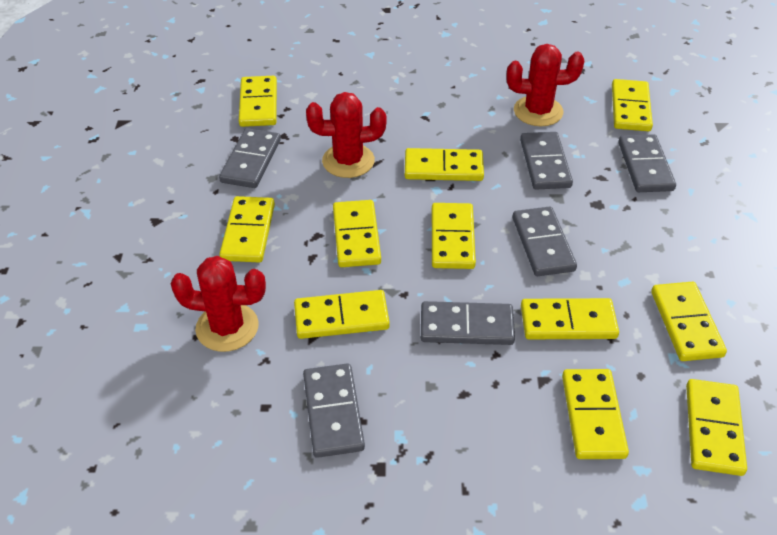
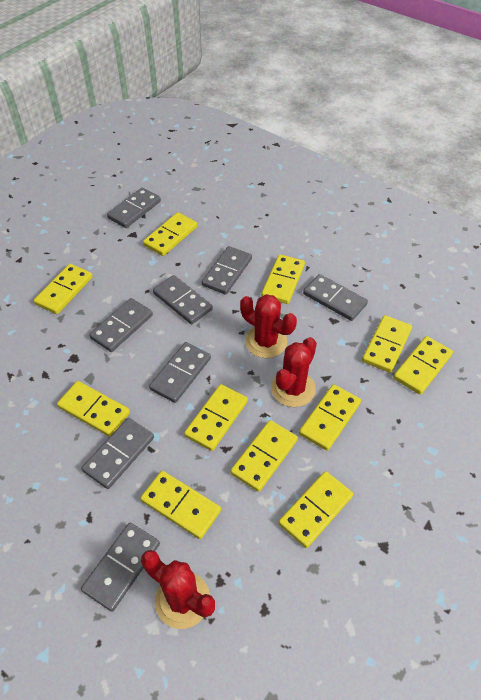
grey domino: [219,128,281,188] [303,363,365,458] [421,301,515,345] [512,207,577,276] [520,132,573,190] [619,134,676,192] = 6 -> [81,523,160,612] [82,418,154,489] [89,298,153,352] [107,187,161,228] [149,342,211,403] [153,275,213,324] [202,246,252,295] [303,274,368,321] = 8

